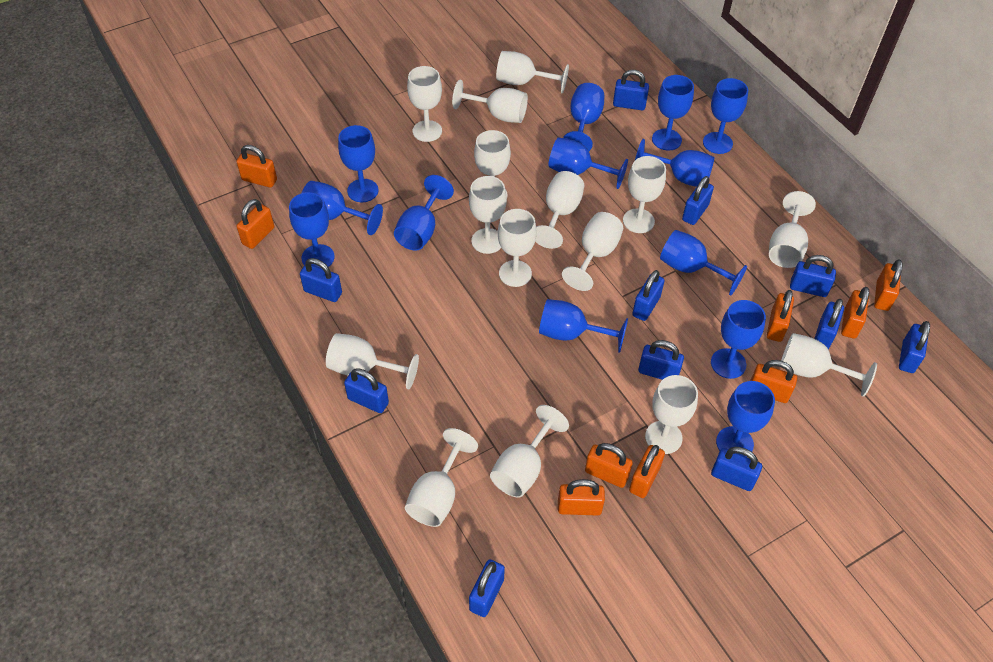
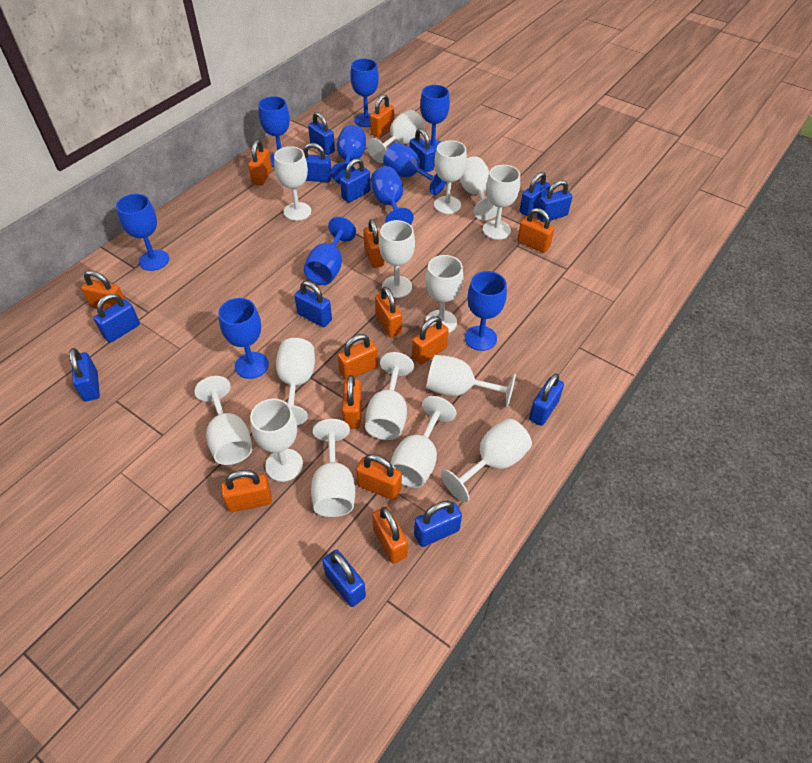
blue goblet: [289,192,335,268] [302,181,383,235] [338,125,379,202] [394,175,454,251] [539,299,628,353] [548,137,628,189] [563,83,604,151] [635,139,715,187] [652,75,694,151] [660,230,747,296] [703,78,748,154] [711,300,766,379] [716,381,775,457] = 13 -> [116,194,169,271] [218,298,269,379] [258,96,290,167] [304,217,356,285] [331,125,366,184] [350,59,379,127] [371,166,413,225] [383,142,447,195] [420,85,450,154] [465,271,507,351] = 10
blue padlock: [300,258,342,302] [344,368,389,413] [469,559,505,617] [613,70,649,110] [632,270,665,321] [638,340,684,380] [682,176,714,225] [711,447,762,491] [790,255,836,297] [814,299,844,349] [899,321,930,373] = 11 -> [69,348,100,402] [94,294,140,343] [294,281,332,327] [303,143,332,182] [308,112,335,155] [322,549,366,607] [340,158,371,203] [410,128,435,172] [414,501,462,547] [520,172,550,216] [529,373,564,426] [537,180,572,222] = 12
orange padlock: [236,145,277,188] [237,199,274,249] [558,479,605,516] [585,443,633,488] [629,445,665,498] [750,360,797,403] [767,290,794,342] [841,287,869,339] [874,259,902,311] = 9 -> [81,270,125,310] [221,470,272,512] [248,140,272,185] [338,334,378,380] [342,375,362,429] [356,454,402,500] [363,219,385,268] [370,94,394,137] [372,506,408,564] [375,287,402,337] [412,316,449,365] [517,208,554,253] = 12

